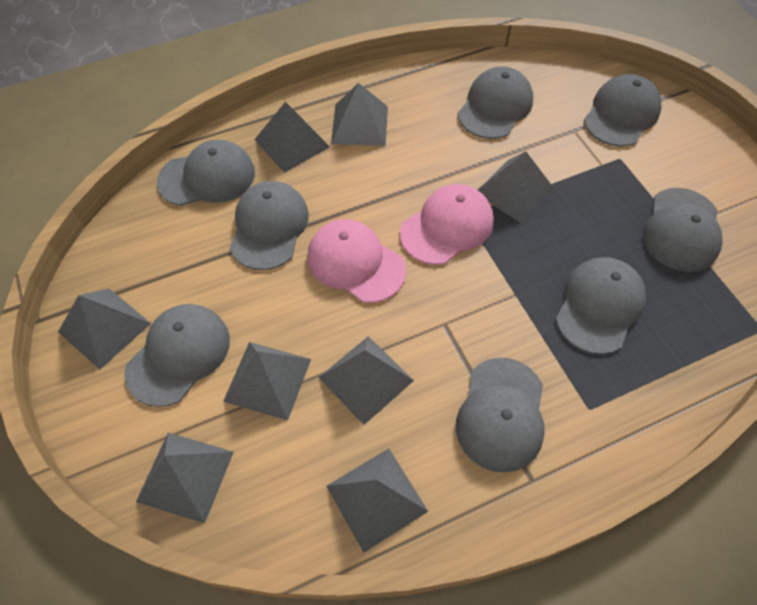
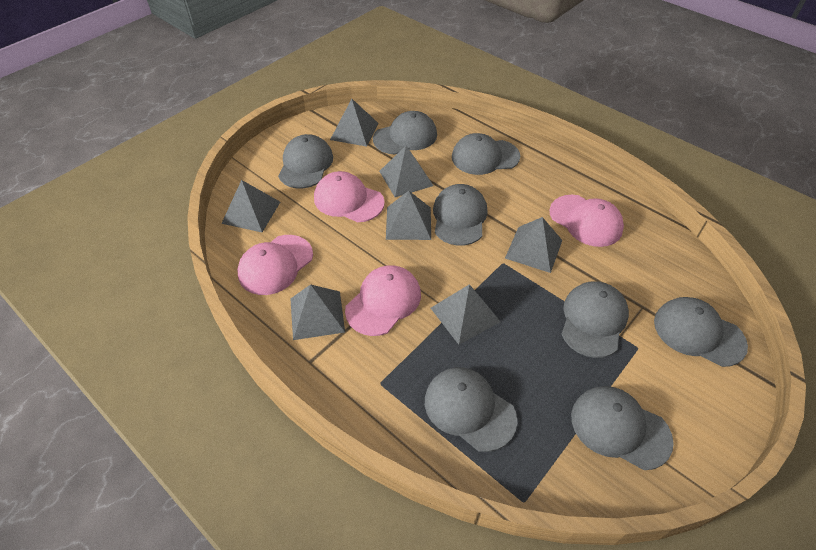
grey pyramid: [58,288,151,369] [136,432,234,523] [223,342,311,420] [254,102,330,173] [318,336,414,425] [327,449,428,552] [331,83,388,146] [478,151,554,224] = 8 -> [221,180,280,232] [290,284,345,340] [330,99,378,147] [379,146,434,197] [386,191,431,240] [431,284,501,345] [505,217,562,273] = 7
pink cap: [308,219,406,303] [400,184,494,265] = 2 -> [237,235,313,295] [314,171,385,222] [345,265,421,336] [550,195,624,247] = 4

